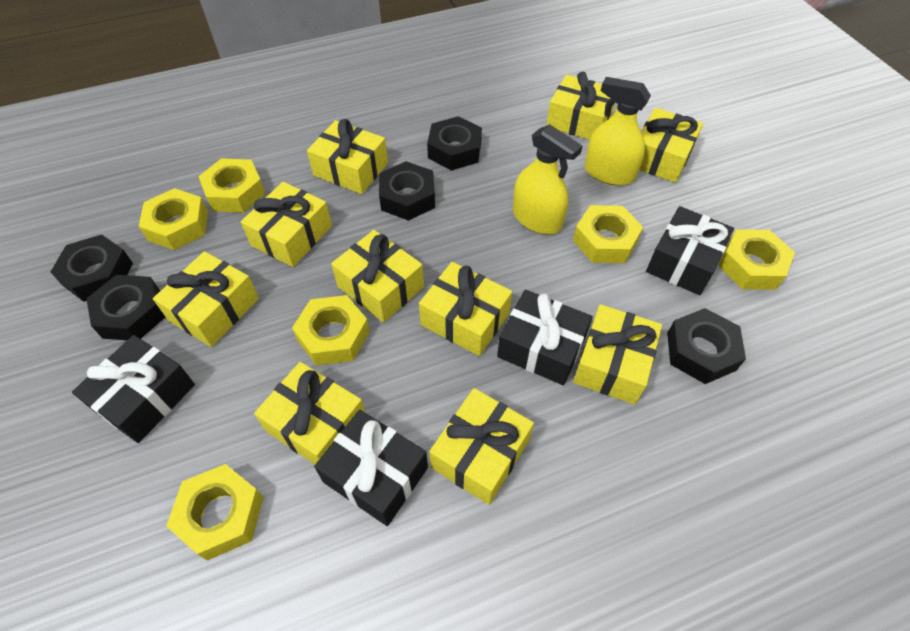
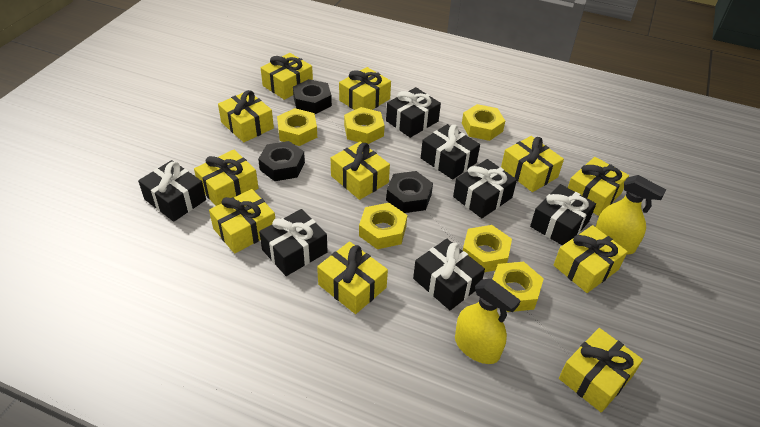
black gift: [72,335,195,443] [314,410,428,526] [497,290,593,385] [646,206,734,295] = 4 -> [138,160,206,222] [259,209,328,276] [386,87,441,138] [413,239,485,310] [421,124,480,180] [453,159,517,218] [530,184,596,245] = 7
black nut: [51,234,133,302] [86,275,165,340] [379,161,435,221] [427,116,482,171] [667,308,746,384] = 5 -> [258,141,305,181] [293,79,332,114] [386,171,433,213] = 3
yellow gift: [153,251,259,347] [241,182,332,267] [254,362,365,464] [307,119,388,194] [331,230,424,322] [419,262,512,356] [429,388,534,505] [546,72,615,140] [573,304,662,404] [639,108,703,183] = 10 -> [194,150,258,206] [209,189,275,254] [218,90,274,142] [261,53,313,100] [317,241,388,314] [331,141,390,200] [339,67,391,110] [501,136,564,192] [554,225,628,293] [559,328,643,413] [568,157,629,216] = 11

